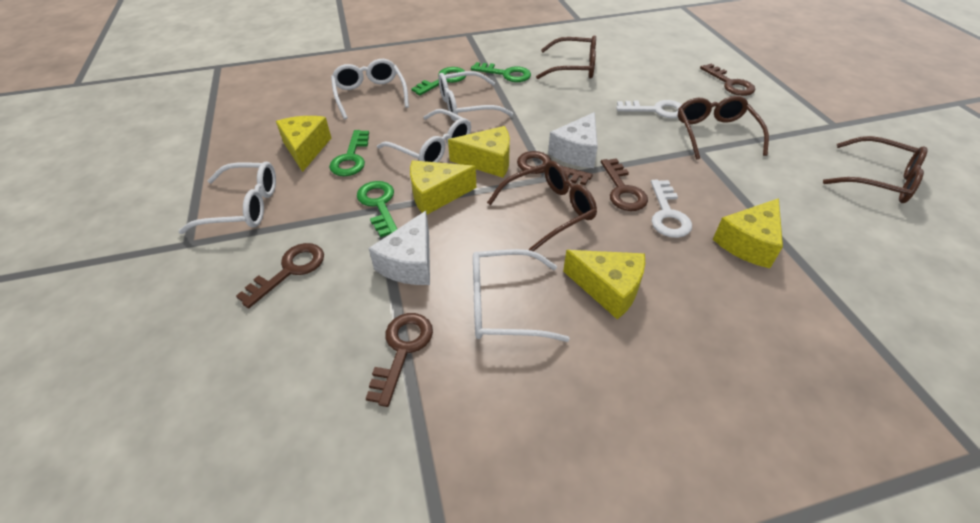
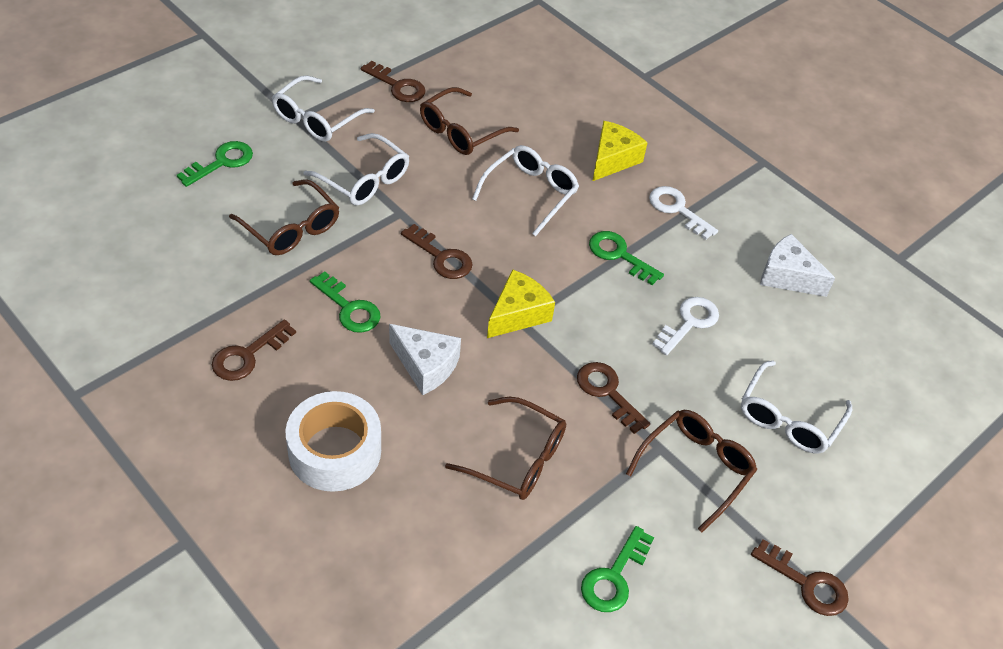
white glasses: [178,162,276,234] [331,59,409,119] [377,109,471,162] [439,71,513,121] [473,249,570,342] = 5 -> [272,75,375,142] [303,133,409,206] [472,145,579,236] [741,361,852,454] = 4
white tape: none = 0 -> [285,391,381,492] = 1
yellow cheese: [276,116,331,172] [410,160,476,215] [448,126,510,178] [563,250,645,320] [713,198,783,268] = 5 -> [487,269,555,338] [593,121,647,181] = 2

